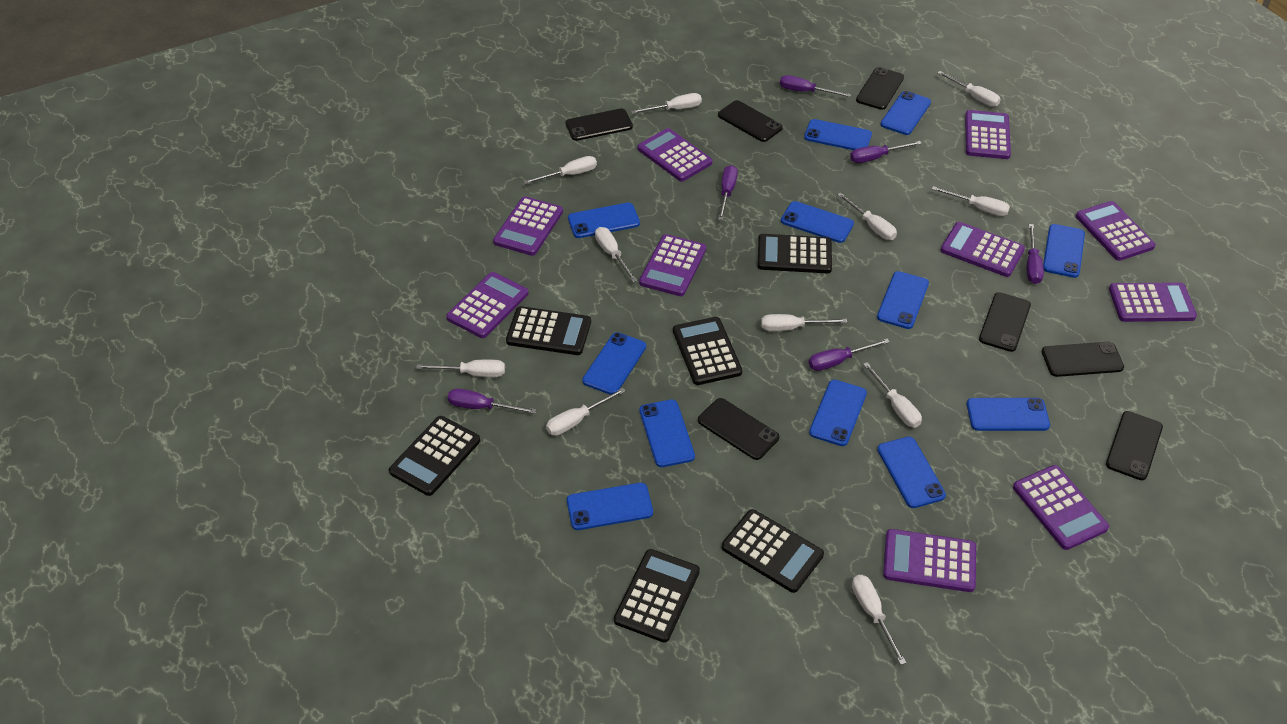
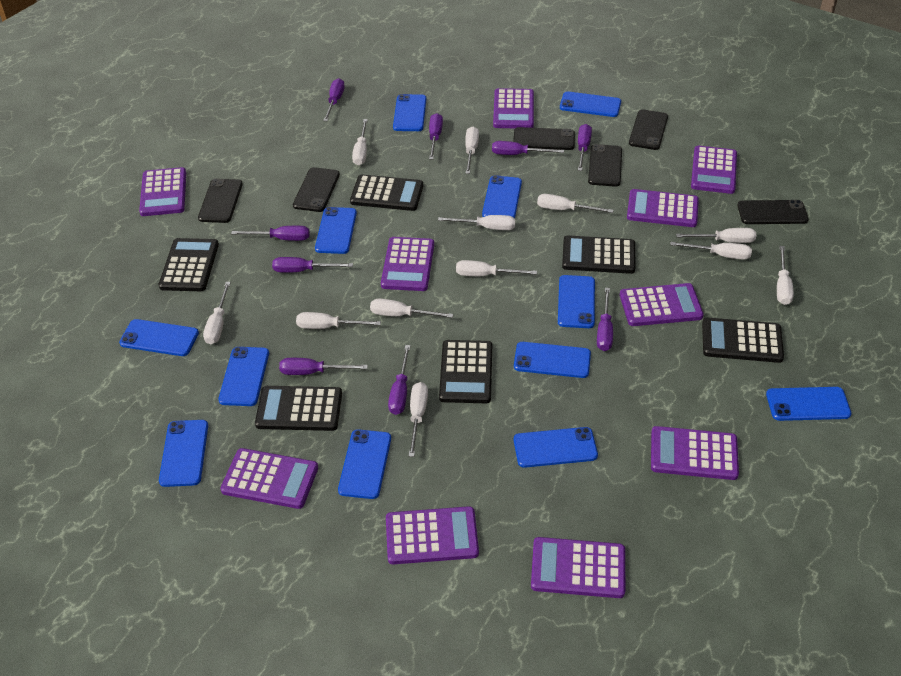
black phone: [565,108,633,141] [698,398,779,460] [718,100,783,142] [856,67,904,110] [979,292,1031,352] [1042,342,1124,377] [1106,411,1163,480] = 7 -> [198,178,243,223] [293,167,340,212] [513,127,575,150] [588,144,622,187] [629,109,668,150] [737,200,809,224] = 6
purple screwdriver: [448,389,536,414] [718,165,738,220] [780,75,851,97] [809,338,890,371] [850,141,922,163] [1027,224,1044,284] = 6 -> [231,226,310,241] [272,257,353,273] [279,358,368,375] [323,78,345,121] [388,345,410,415] [429,113,443,159] [492,141,564,155] [578,124,592,171] [597,288,613,351] = 9
white screwdriver: [416,359,505,377] [524,156,597,184] [546,388,625,436] [595,227,637,282] [631,93,702,114] [761,314,847,331] [837,192,897,240] [852,575,906,665] [863,362,922,427] [932,186,1010,216] [938,71,1001,107] = 11 -> [203,282,231,344] [296,312,381,329] [352,119,368,165] [370,298,453,318] [409,382,428,457] [438,215,515,230] [456,260,537,276] [465,127,479,174] [537,194,614,213] [670,242,752,260] [676,228,756,243] [777,246,794,305] = 12

